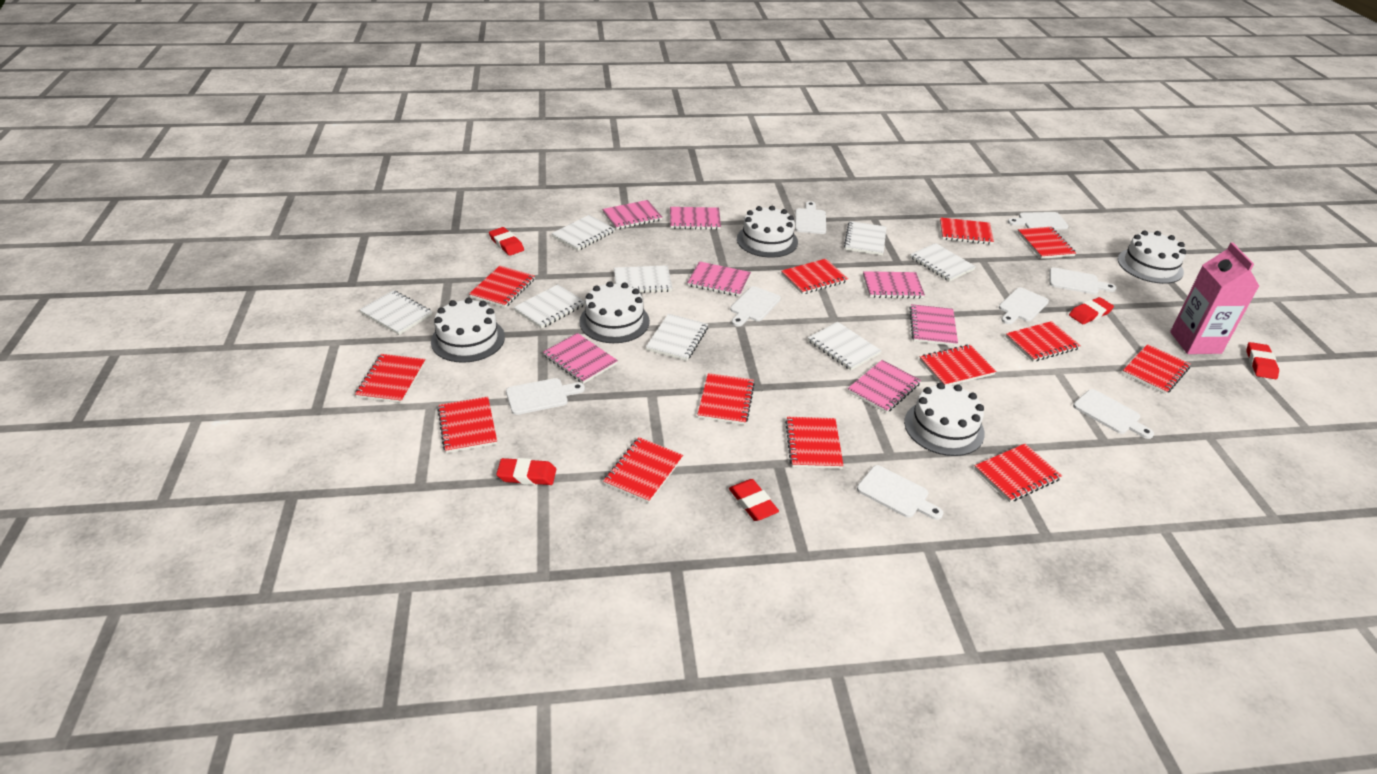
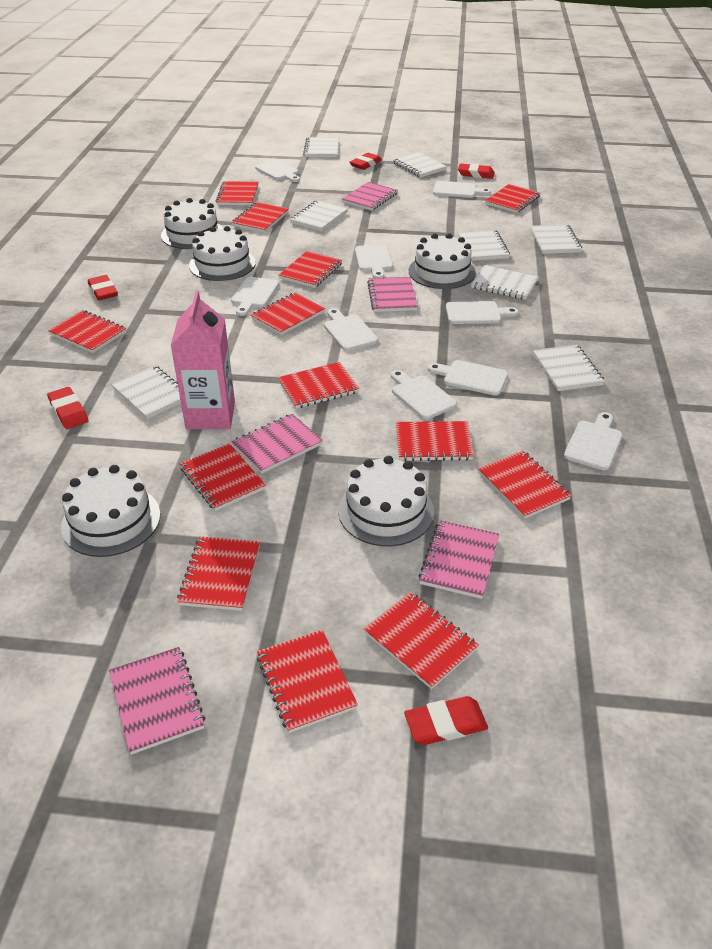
pink notebook: [543,333,618,384] [602,200,662,230] [670,207,721,230] [687,261,751,297] [848,360,921,413] [863,271,925,299] [909,304,958,346] = 7 -> [109,647,205,755] [232,414,323,474] [342,182,398,211] [367,277,418,312] [419,521,499,599] = 5
white cutting board: [506,378,585,415] [730,286,781,326] [795,201,826,234] [857,465,943,520] [999,287,1049,324] [1008,212,1068,230] [1050,267,1116,294] [1073,389,1154,439] = 8 -> [231,277,279,316] [255,159,300,182] [324,308,378,351] [355,245,393,278] [391,370,457,419] [428,360,508,396] [433,181,491,198] [446,301,519,324] [564,412,623,470] = 9

